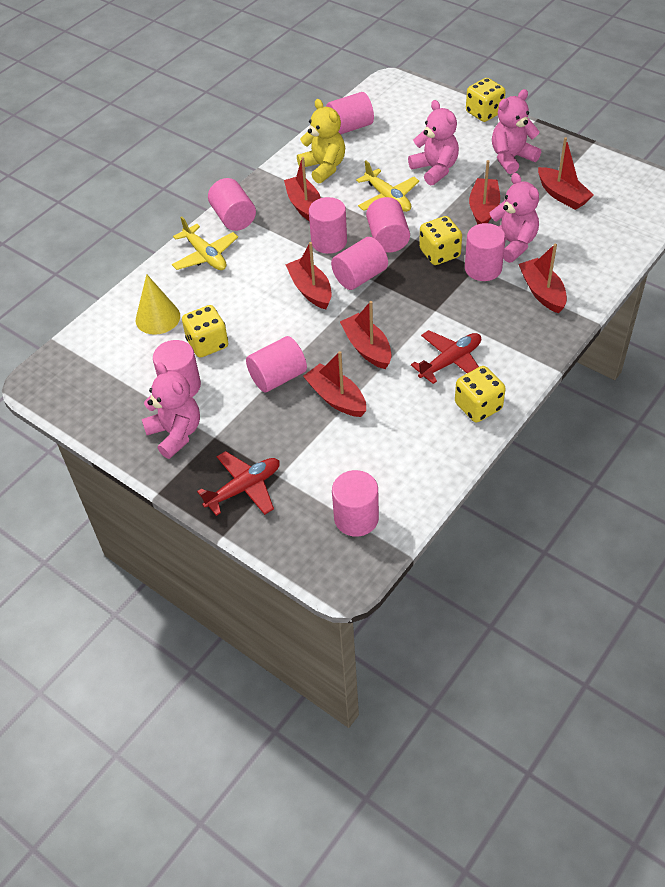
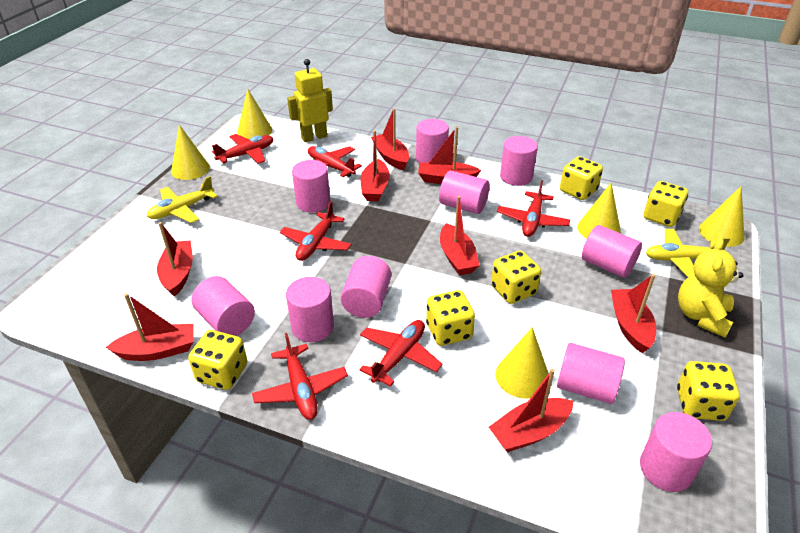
pink cylinder: [153,340,201,397] [208,178,256,231] [246,336,307,393] [309,197,347,254] [326,92,374,134] [331,237,388,290] [332,470,379,537] [366,197,410,253] [465,223,506,281] = 9 -> [192,276,255,336] [286,277,334,342] [292,160,330,212] [340,256,391,318] [416,119,449,163] [439,171,490,214] [500,136,538,186] [557,343,625,404] [582,225,642,278] [640,412,712,492] = 10
pink teddy bear: [142,362,200,459] [408,100,459,185] [490,173,539,263] [492,89,541,174] = 4 -> none = 0
red boat: [284,157,321,221] [285,242,332,309] [303,351,366,417] [340,301,391,369] [469,160,500,224] [519,244,567,313] [538,137,594,210] = 7 -> [106,293,194,361] [157,222,193,297] [361,130,390,201] [371,108,409,170] [418,126,481,184] [440,196,480,275] [489,369,573,452] [611,274,656,353] = 8
red plane: [197,451,280,516] [411,330,481,384] = 2 -> [212,134,274,164] [252,333,348,420] [280,201,351,261] [308,146,362,177] [359,320,443,386] [497,180,570,237] = 6
yellow cone: [136,274,180,335] = 1 -> [171,125,210,180] [237,88,272,140] [495,327,549,399] [577,183,621,238] [699,186,745,247] = 5
yellow dice: [182,305,228,358] [419,216,462,265] [455,366,506,423] [466,78,506,122] = 4 -> [188,330,247,390] [426,290,475,346] [491,251,541,304] [560,156,603,200] [644,181,688,227] [677,361,739,421] = 6
yellow robot: none = 0 -> [287,59,333,142] = 1

